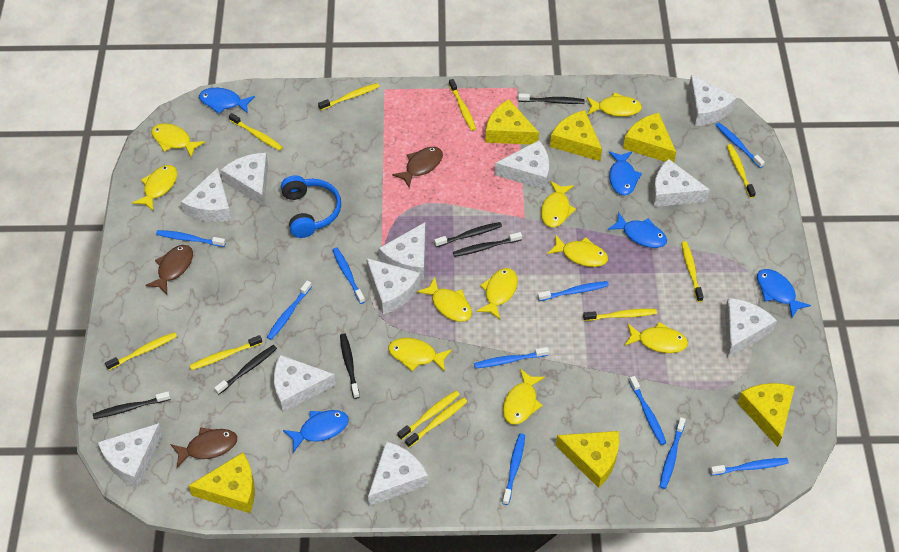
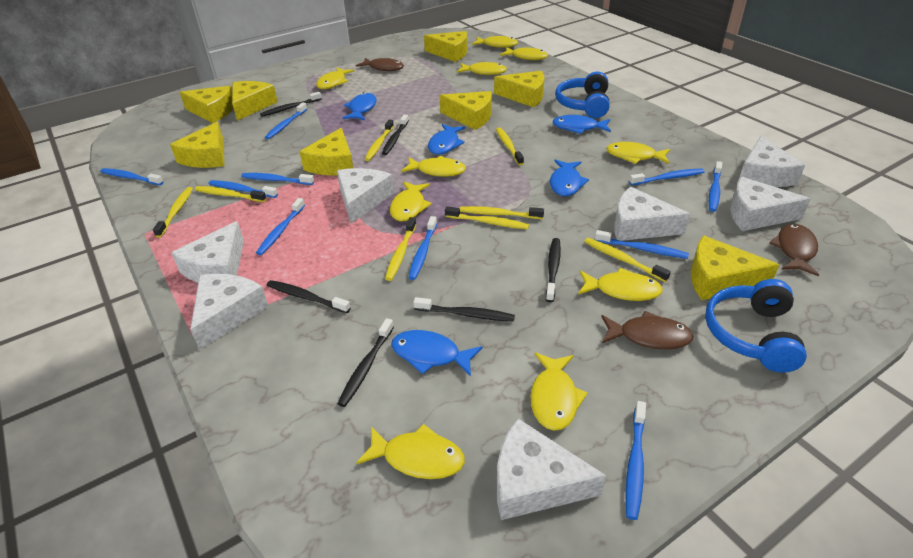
blue headphones: [281,175,341,238] = 1 -> [555,71,610,118] [705,279,807,373] = 2
white cheese: [98,423,163,487] [181,167,232,222] [221,153,268,207] [274,355,336,412] [366,258,421,314] [368,441,428,506] [379,222,426,279] [495,140,549,190] [652,159,710,207] [689,75,737,126] [725,298,777,358] = 11 -> [171,221,244,283] [190,274,269,350] [337,168,394,223] [497,419,606,520] [614,187,690,241] [730,177,810,231] [738,136,805,187] = 7
yellow cheese: [188,452,255,513] [486,99,539,145] [550,110,602,161] [556,431,619,488] [623,113,676,162] [738,383,795,447] = 6 -> [170,122,224,168] [179,86,233,123] [232,81,278,121] [299,128,353,176] [424,31,467,62] [439,91,492,130] [494,71,544,107] [691,236,780,300] = 8
yellow toothbrush: [105,332,177,370] [189,335,262,370] [229,113,283,151] [318,83,379,111] [397,391,460,440] [405,397,467,447] [449,79,476,131] [583,309,657,321] [682,241,704,302] [727,144,756,198] = 10 -> [153,187,193,238] [195,186,266,202] [365,120,394,161] [385,217,416,281] [445,206,529,229] [460,206,544,219] [496,127,524,165] [584,238,671,282] = 8

